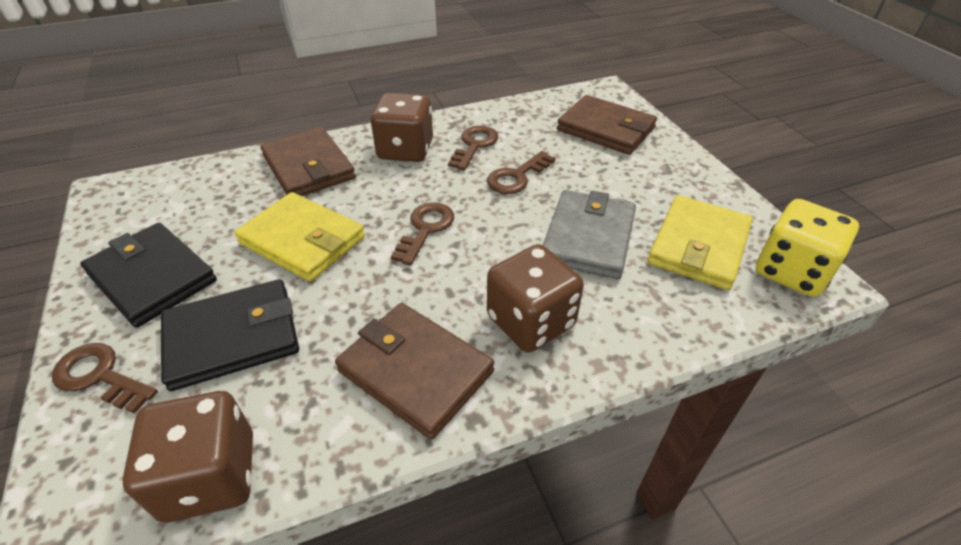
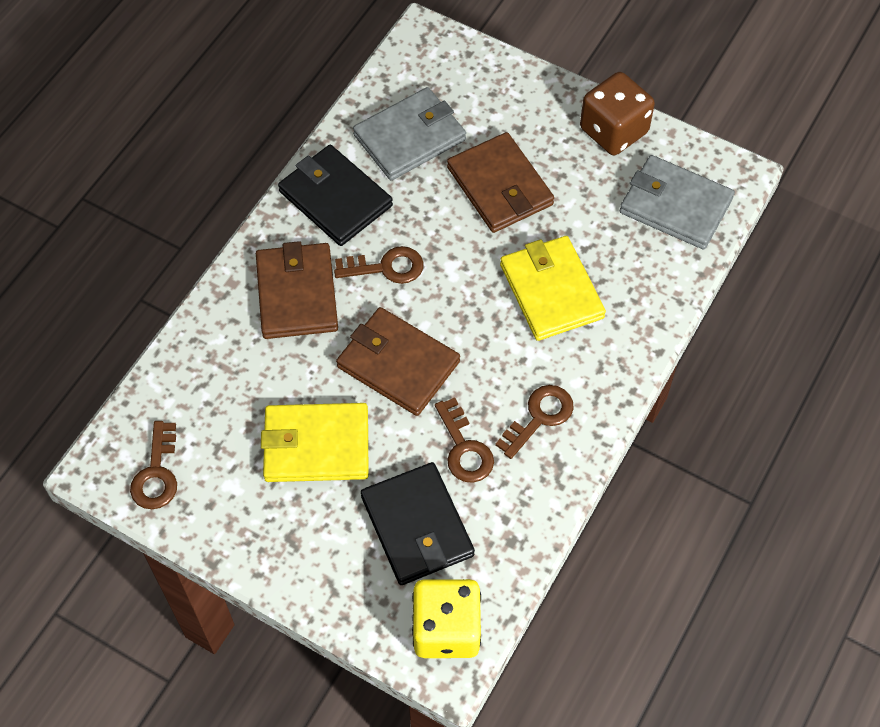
brown dice: [122,391,253,522] [371,93,433,162] [487,244,584,353] = 3 -> [580,72,655,155] = 1
grey wallet: [543,190,636,279] = 1 -> [353,87,466,180] [620,155,735,250] = 2

